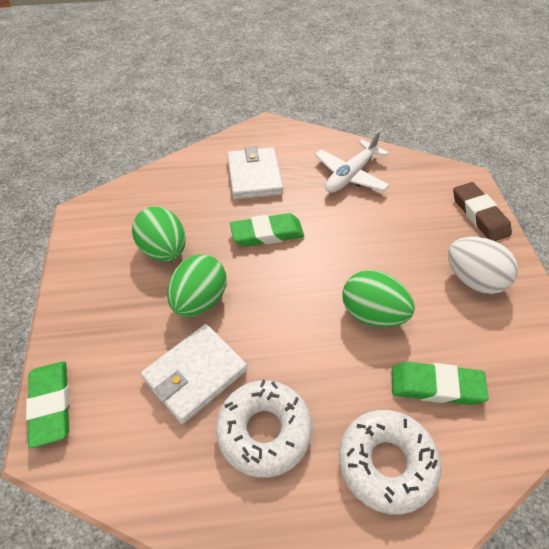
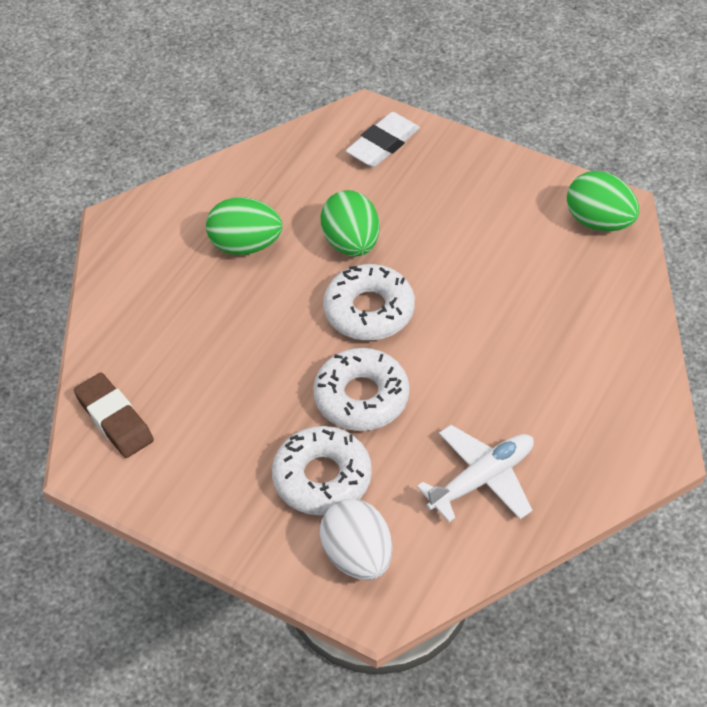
green eraser: [26,361,70,448] [230,213,304,247] [392,362,489,405] = 3 -> none = 0
white donut: [216,380,312,478] [339,410,441,515] = 2 -> [272,426,372,515] [313,348,409,431] [323,264,415,340] = 3
white eraser: none = 0 -> [346,112,420,167] = 1
white wallet: [141,324,248,424] [227,146,283,200] = 2 -> none = 0

